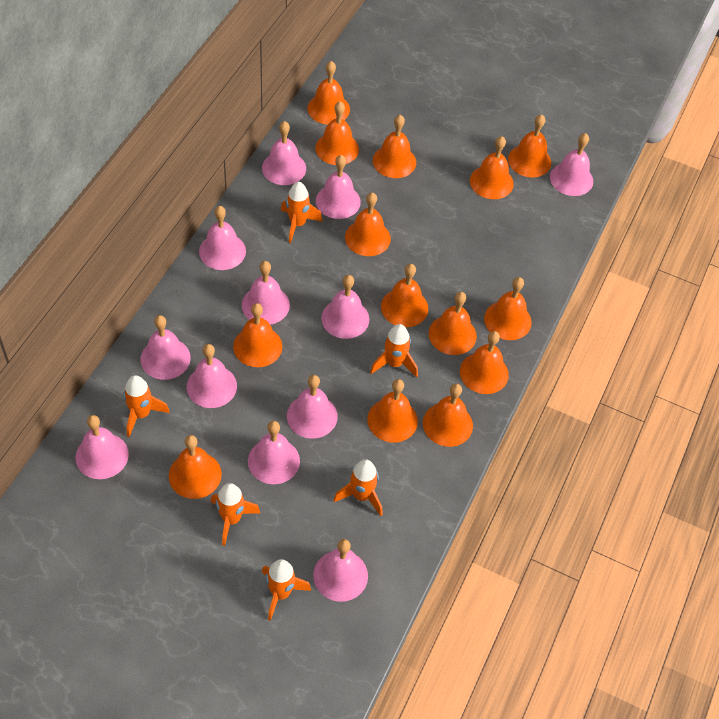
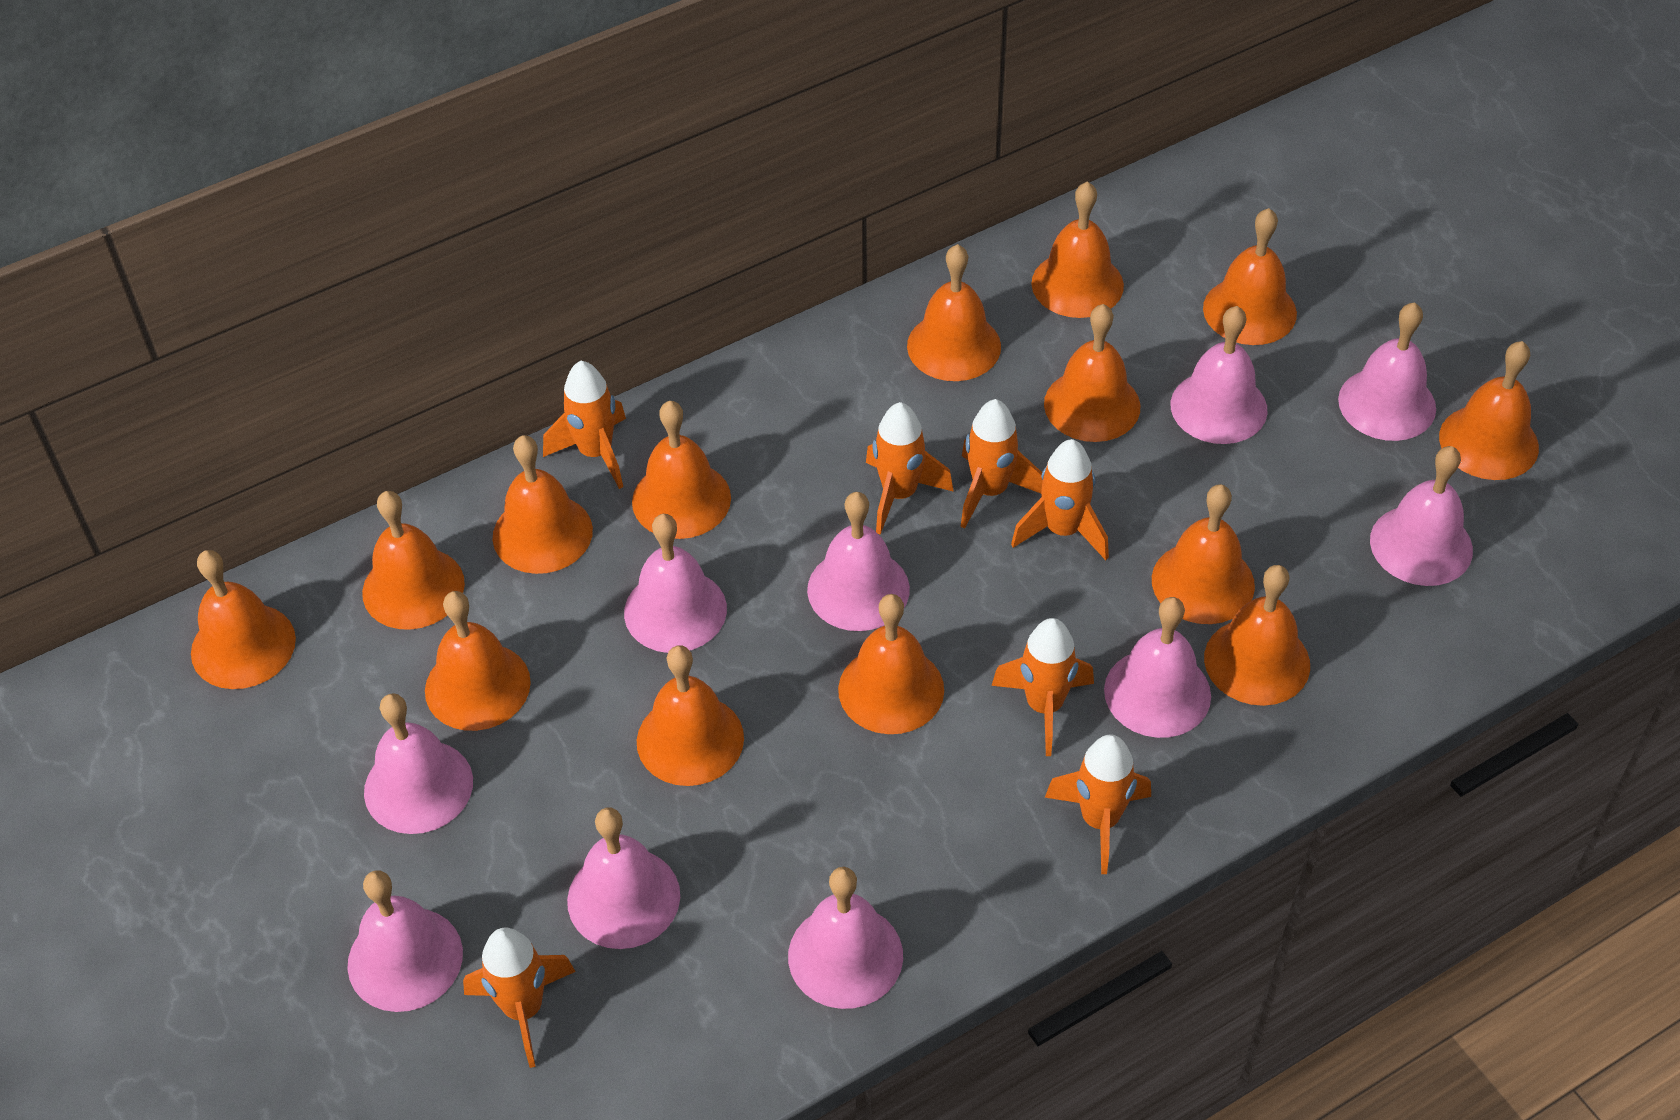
orange rocket: [123,375,170,437] [211,483,260,546] [262,559,311,621] [281,182,322,243] [334,459,383,516] [370,324,418,378] = 6 -> [463,927,576,1068] [543,361,626,489] [866,402,954,535] [961,399,1043,529] [991,618,1094,756] [1011,439,1109,560] [1045,734,1151,874] = 7
pink bell: [75,415,129,479] [141,315,191,380] [187,344,237,408] [199,206,246,270] [242,261,290,325] [248,421,300,484] [262,121,306,185] [287,375,337,438] [313,539,368,602] [316,155,361,219] [321,275,369,339] [550,133,593,196] = 12 -> [348,870,463,1012] [364,693,473,834] [567,808,680,949] [624,514,727,653] [788,867,903,1009] [807,492,910,631] [1104,597,1211,738] [1171,306,1268,444] [1338,302,1436,441] [1370,446,1473,586] = 10

